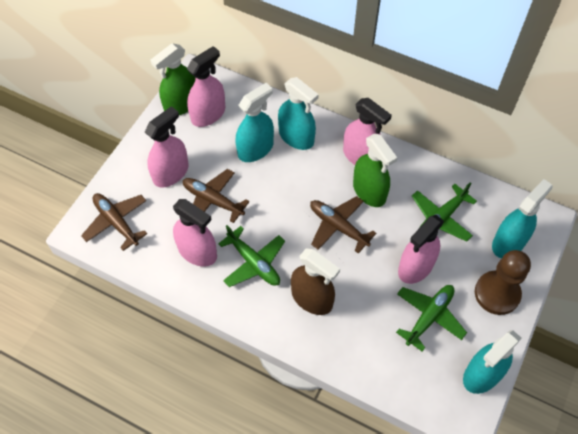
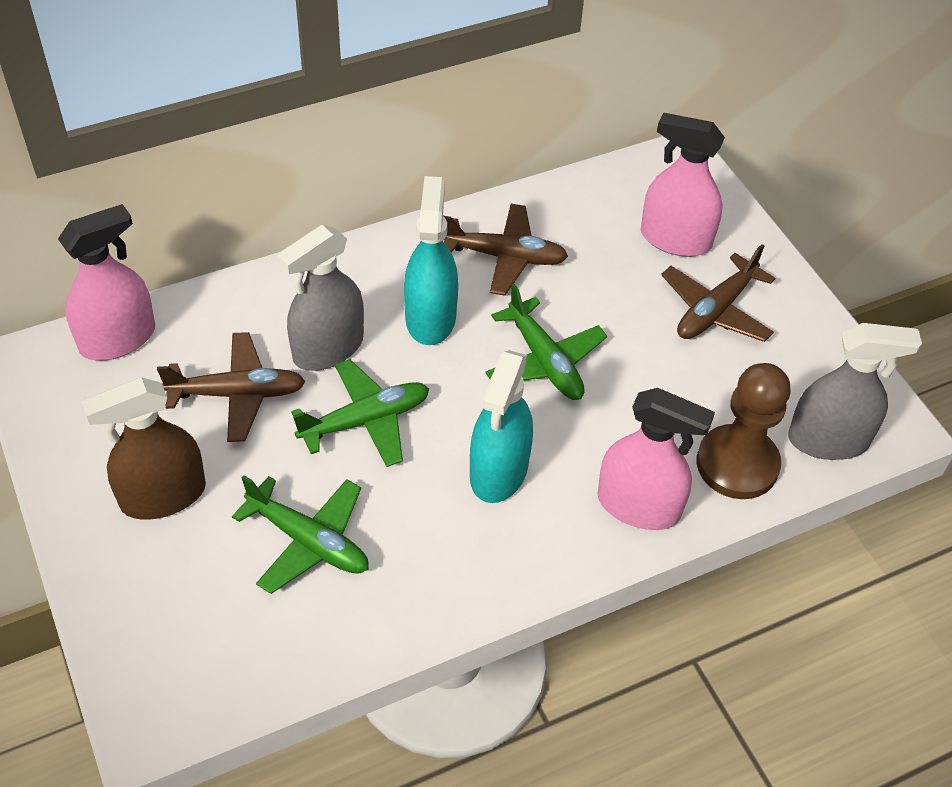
green spray bottle: [151,43,196,115] [353,134,397,207] = 2 -> none = 0
grey spray bottle: none = 0 -> [277,225,364,371] [788,323,922,460] = 2
pink spray bottle: [145,106,188,188] [173,199,217,267] [187,46,225,127] [343,98,392,165] [398,215,444,284] = 5 -> [58,204,155,360] [597,388,715,530] [641,113,725,257] = 3
turquoise spray bottle: [235,83,274,162] [278,77,319,150] [463,330,522,394] [492,179,552,258] = 4 -> [404,176,458,345] [470,350,533,503] = 2

